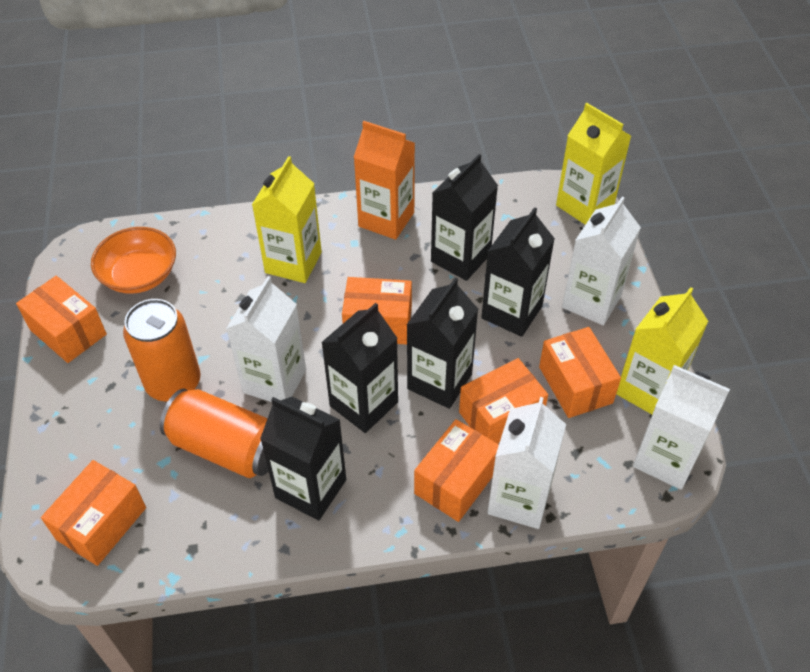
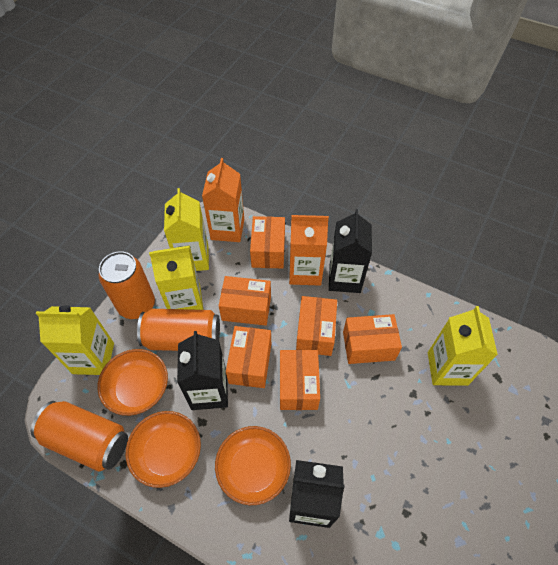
black carton: [260,397,346,521] [321,303,398,433] [407,278,478,409] [431,154,498,281] [481,207,555,337] = 5 -> [177,331,228,410] [289,460,345,528] [329,209,372,293] = 3
orange bowl: [91,227,176,294] = 1 -> [97,349,168,416] [126,411,201,488] [215,426,291,505] = 3
orange can: [123,299,200,401] [160,389,268,478] = 2 -> [31,401,128,472] [99,251,155,319] [137,309,220,351] = 3
orange carton: [354,121,415,240] = 1 -> [202,158,244,242] [289,215,329,286] = 2
white carton: [226,276,306,402] [487,397,566,529] [562,197,641,325] [633,365,730,490] = 4 -> none = 0
yellow carton: [252,156,322,283] [556,103,631,225] [616,287,708,414] = 3 -> [36,305,114,375] [149,245,203,310] [164,188,209,271] [428,306,498,386] = 4

